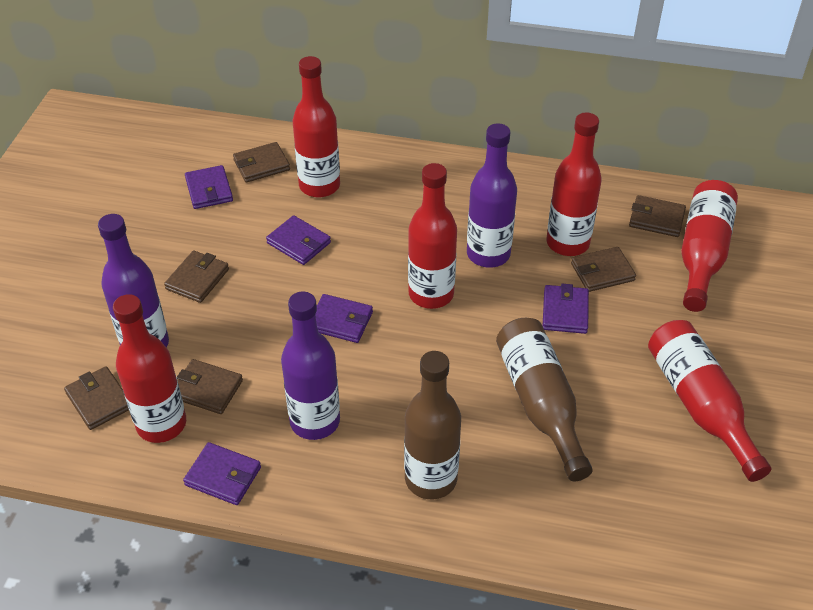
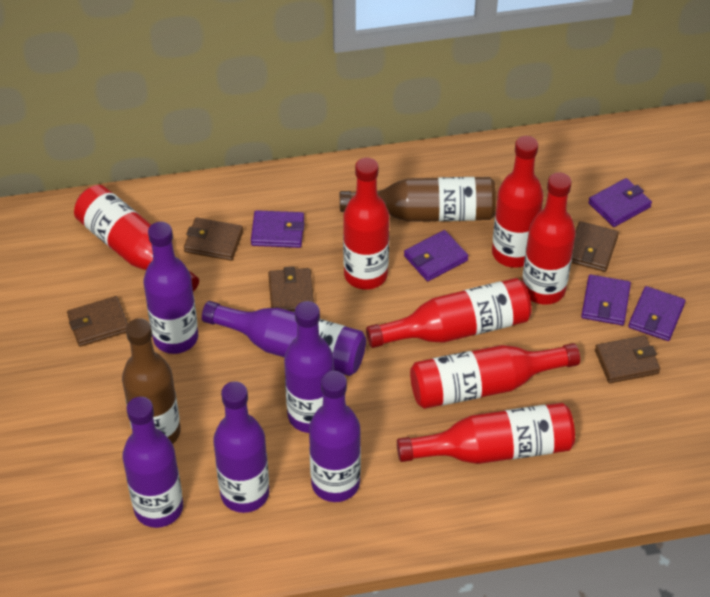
brown wallet: [64,366,129,430] [164,250,229,303] [177,359,243,414] [233,142,290,183] [571,247,636,292] [629,195,686,237] = 6 -> [67,296,128,347] [184,218,243,261] [268,266,314,312] [571,221,619,272] [595,335,660,383] = 5
purple bottle: [98,214,169,348] [281,292,340,440] [467,123,517,268] = 3 -> [122,397,183,528] [143,222,198,354] [202,301,366,376] [214,381,269,513] [284,301,334,433] [309,371,361,502] = 6
red bottle: [113,294,186,443] [293,56,340,198] [408,163,457,309] [546,112,602,256] [648,320,772,482] [681,180,738,312] = 6 -> [74,185,199,292] [343,158,389,290] [366,278,532,348] [397,403,575,464] [410,343,580,409] [492,136,544,268] [522,172,576,305] = 7

